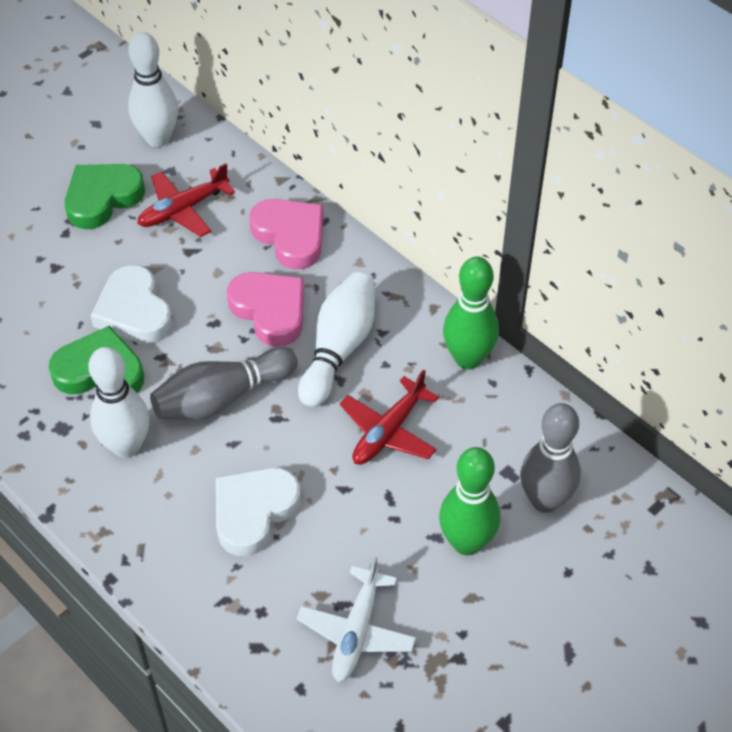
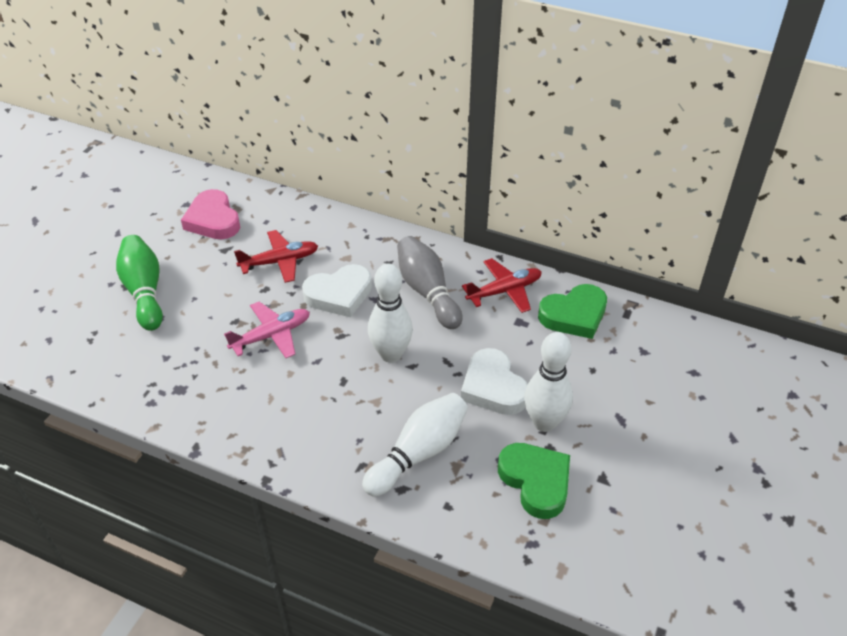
green bowling pin: [439,447,501,555] [443,257,499,369] = 2 -> [116,235,163,331] = 1
grey bowling pin: [150,347,298,420] [520,403,581,513] = 2 -> [397,236,463,329] = 1
pink heart: [227,272,304,347] [249,199,324,270] = 2 -> [181,189,240,240] = 1
pink plane: none = 0 -> [224,302,310,358] = 1
white plane: [296,556,416,682] = 1 -> none = 0

